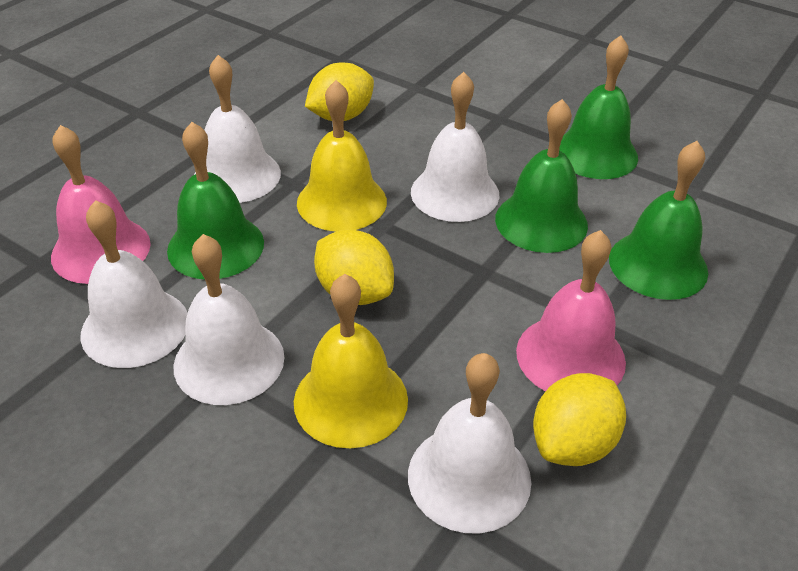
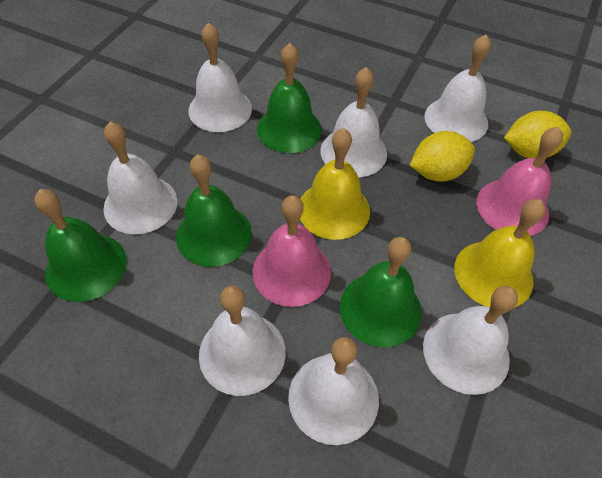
white bell: [81,200,187,368] [174,234,285,405] [194,55,281,203] [408,353,531,533] [411,72,499,222] = 5 -> [103,122,178,234] [188,22,252,132] [199,286,286,396] [288,337,379,445] [320,67,387,177] [423,286,518,395] [424,35,491,142] = 7
yellow lemon: [305,63,374,121] [314,229,394,305] [533,373,626,466] = 3 -> [410,131,475,182] [504,111,571,158] = 2

